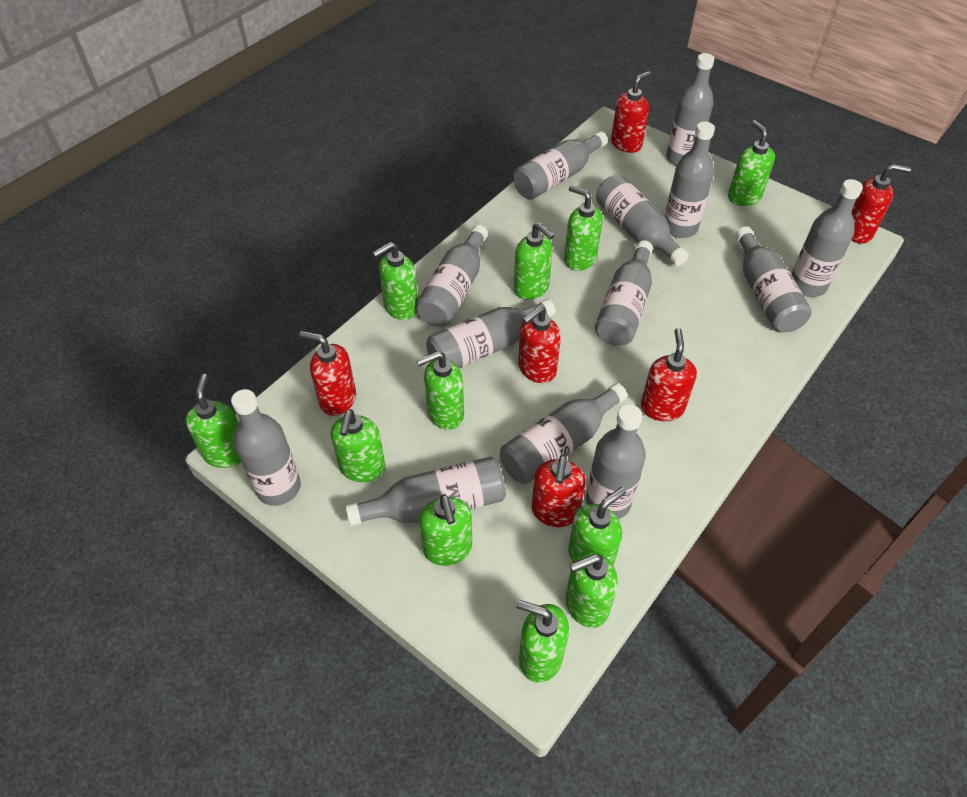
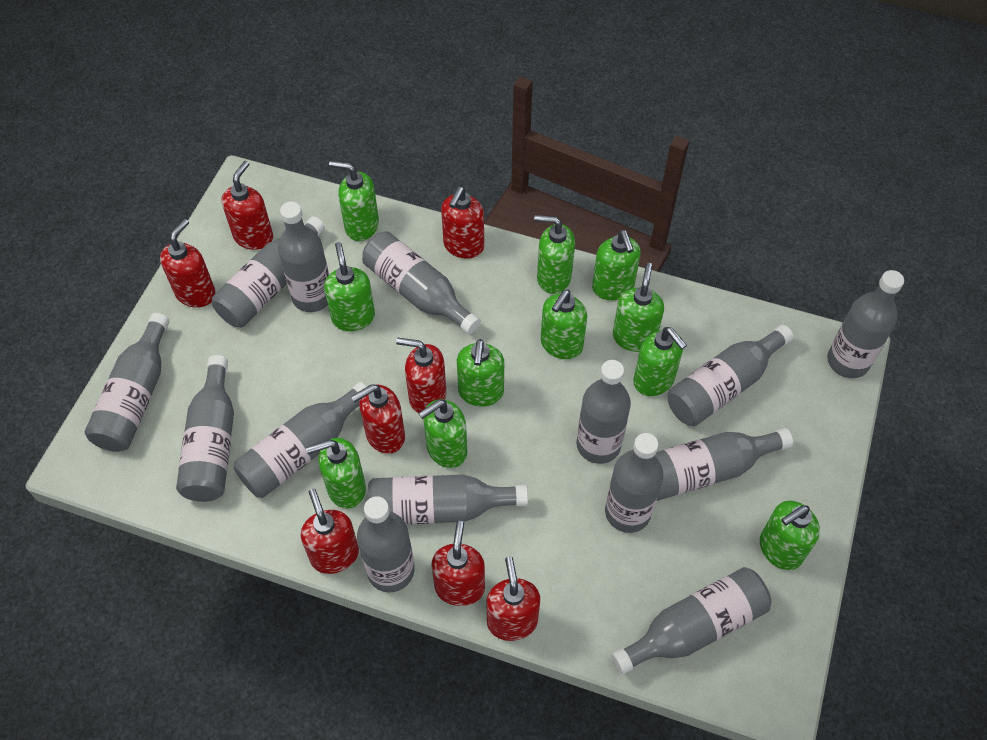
grey bottle: [231,389,301,506] [346,456,506,526] [415,225,488,327] [426,299,556,368] [500,383,627,484] [513,131,608,200] [586,404,646,519] [595,240,653,346] [596,175,689,266] [665,121,715,238] [666,53,714,166] [735,226,812,332] [791,179,863,297] = 13 -> [84,313,170,452] [176,355,234,502] [212,216,325,327] [234,382,367,498] [278,202,329,312] [357,496,414,592] [362,231,481,334] [368,475,528,525] [577,360,631,464] [605,433,663,533] [611,567,771,674] [655,428,793,501] [668,325,793,426] [827,270,904,378] = 14
red soap dispenser: [299,331,356,416] [518,306,561,383] [532,455,586,527] [611,71,651,153] [641,328,697,421] [851,164,911,244] = 6 -> [160,219,216,308] [222,161,273,250] [301,489,359,574] [351,384,405,454] [396,338,446,413] [432,521,485,606] [441,187,484,259] [486,556,540,641] = 8

